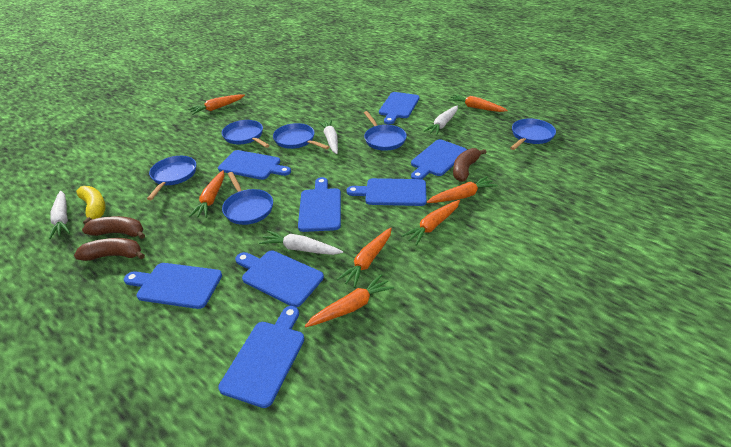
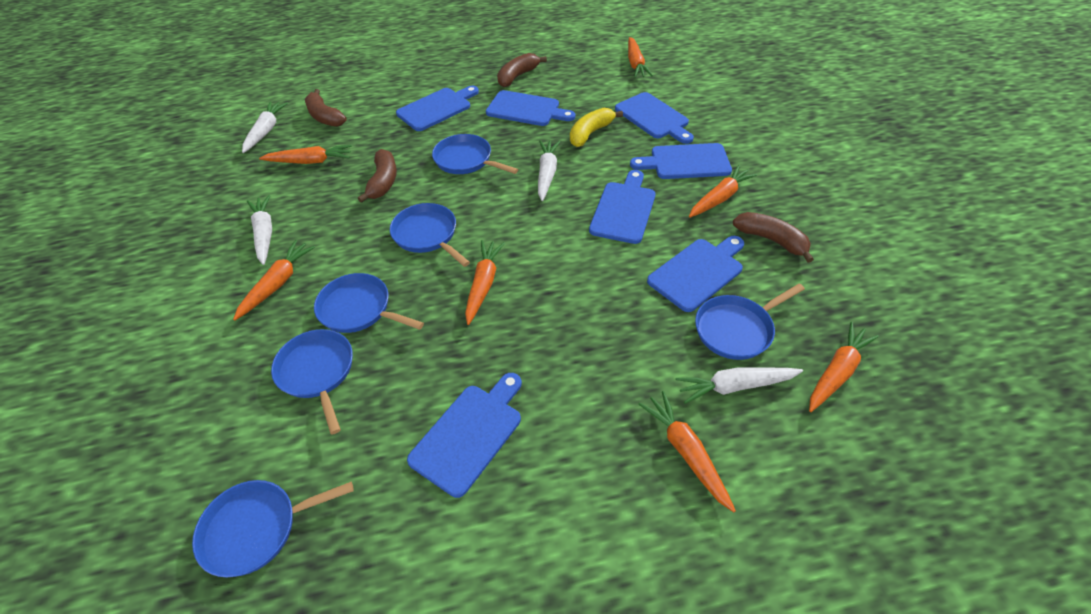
blue cutting board: [124,263,222,309] [218,150,291,180] [218,306,305,408] [235,250,324,307] [298,177,341,232] [347,178,427,206] [379,92,419,125] [411,139,467,179] = 8 -> [396,86,479,131] [407,373,522,498] [486,90,575,126] [589,170,656,244] [615,92,694,144] [630,143,732,179] [647,236,744,312] = 7
brown banana: [74,238,145,261] [82,216,145,239] [453,148,487,182] = 3 -> [305,89,347,127] [358,149,397,203] [497,53,547,87] [733,212,814,263] = 4

